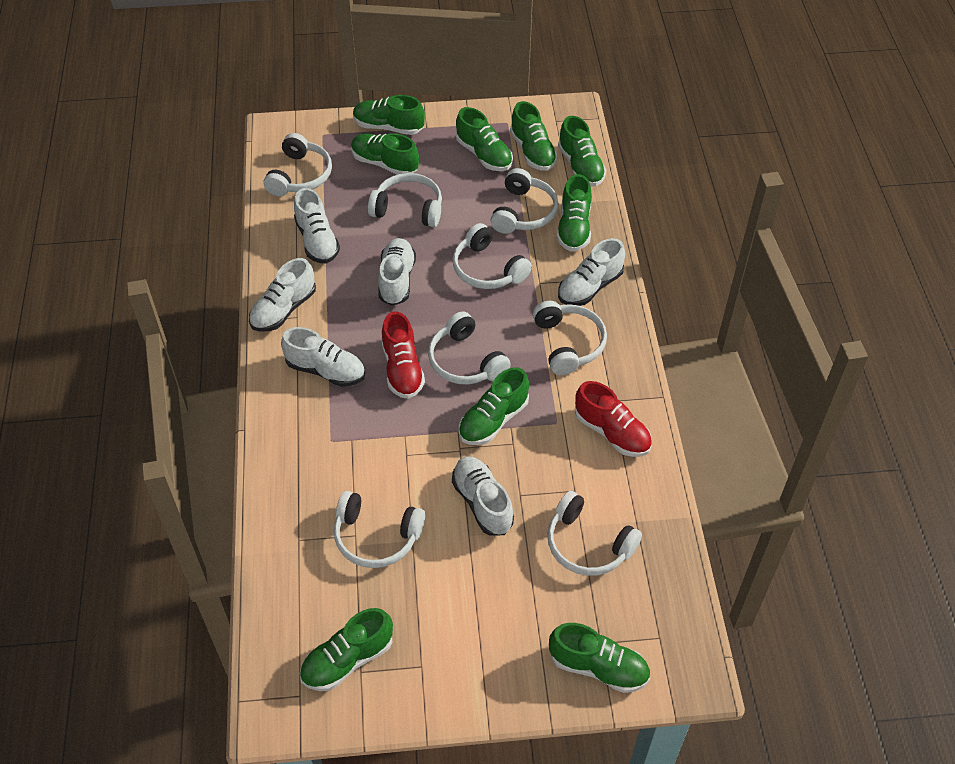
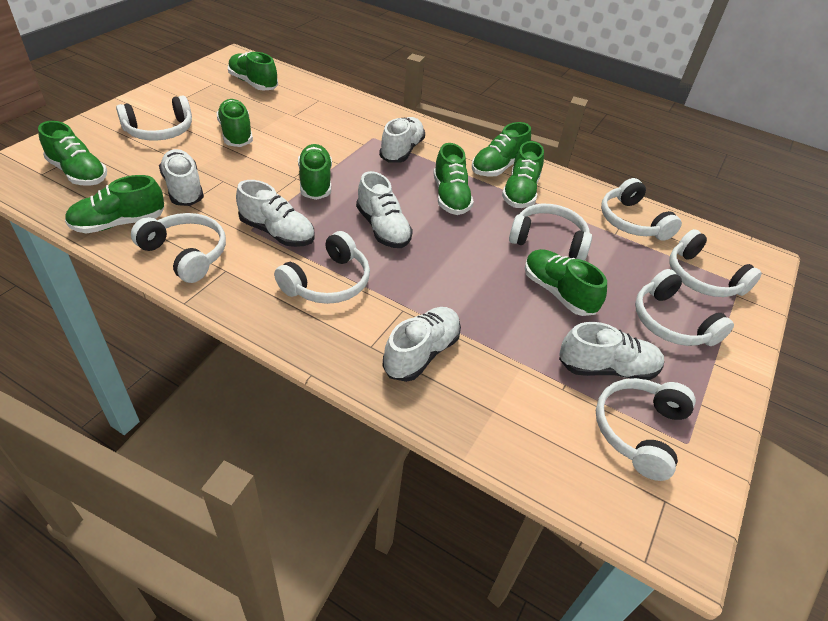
red shoe: [381,312,425,399] [575,381,652,457] = 2 -> none = 0

